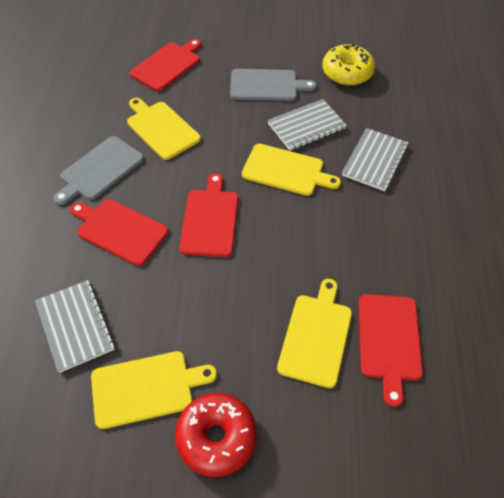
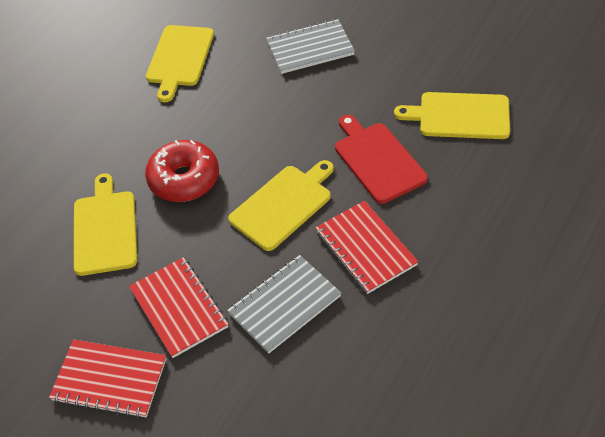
grey cutting board: [53,136,144,205] [230,69,317,101] = 2 -> none = 0
grey notebook: [35,280,115,373] [268,99,347,150] [342,128,408,191] = 3 -> [227,255,341,354] [266,19,355,74] = 2
red cutting board: [70,199,169,266] [130,39,201,91] [179,173,238,257] [359,294,423,407] = 4 -> [335,115,428,204] = 1
red notebook: none = 0 -> [49,339,166,418] [129,257,228,358] [315,201,418,294] = 3
yellow donut: [322,43,375,86] = 1 -> none = 0

